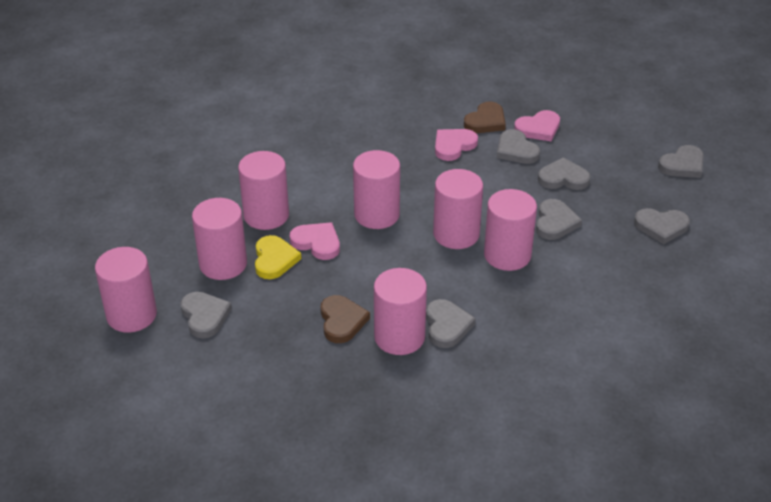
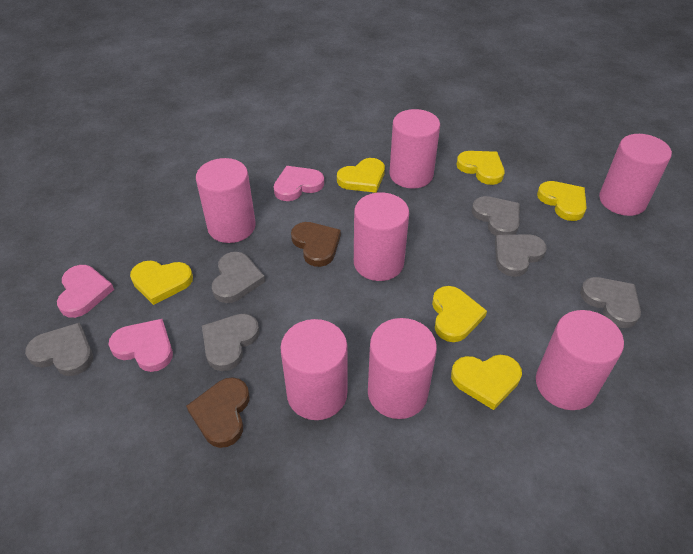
grey heart: [181,292,232,338] [426,299,476,348] [497,129,540,164] [536,199,582,240] [538,157,591,190] [634,208,690,244] [658,145,704,178] = 7 -> [25,322,93,376] [202,314,259,371] [212,252,265,303] [472,196,520,236] [495,234,547,277] [580,277,641,328] = 6
yellow heart: [255,235,301,279] = 1 -> [130,260,193,305] [337,158,385,193] [432,286,487,342] [451,355,522,410] [456,151,505,185] [537,181,587,221] = 6

